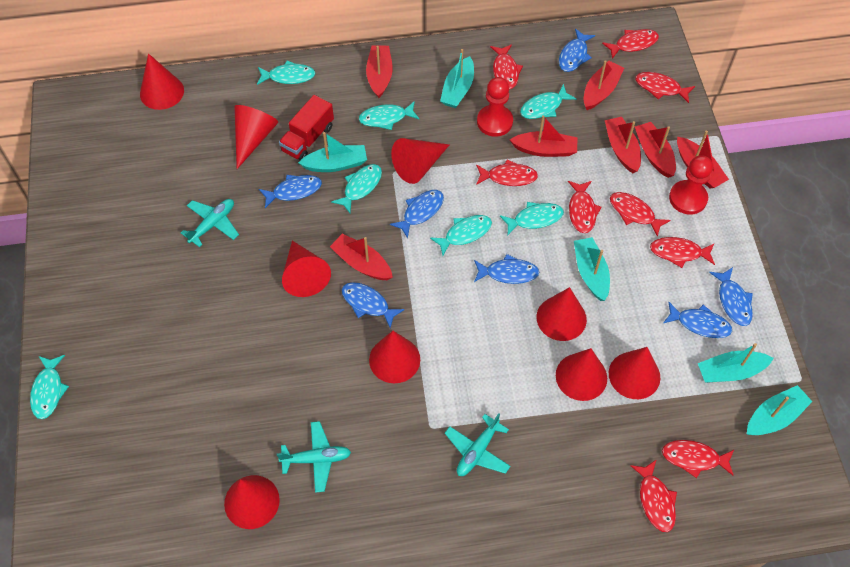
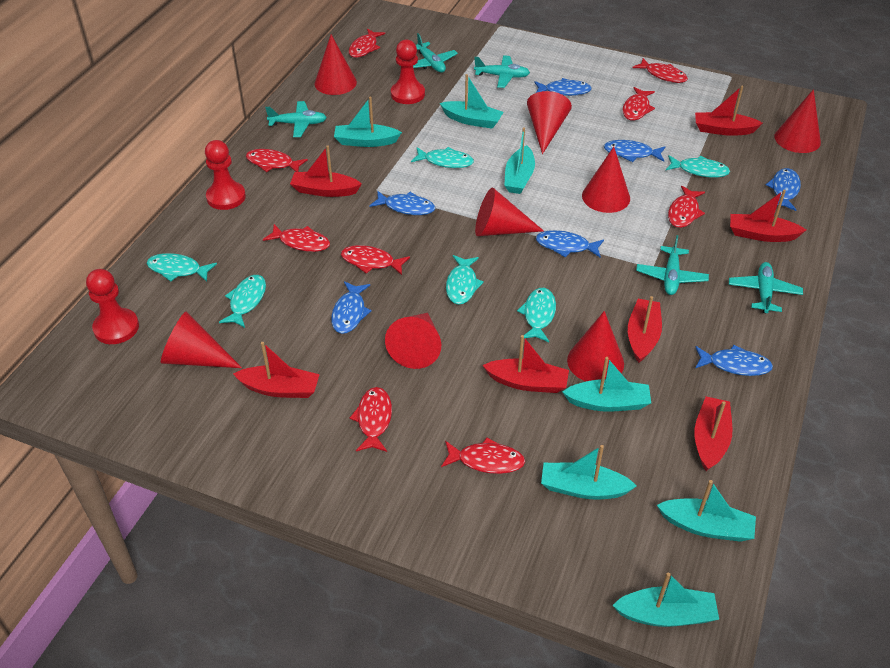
red cone: [140,53,184,110] [224,475,280,529] [234,105,278,169] [282,241,331,297] [369,331,420,383] [391,138,450,184] [537,287,587,341] [556,348,607,401] [609,347,660,399] = 9 -> [161,312,242,368] [315,34,357,95] [385,313,441,369] [475,188,544,236] [527,91,572,154] [567,311,624,381] [582,147,630,213] [775,89,821,153] = 8
red pawn: [477,77,513,137] [669,155,713,215] = 2 -> [86,269,139,344] [205,140,246,210] [391,39,425,104] = 3
red truck: [279,95,334,160] = 1 -> none = 0
turquoise boat: [298,132,367,172] [440,49,474,108] [574,237,610,301] [698,343,774,383] [747,385,813,435] = 5 -> [334,97,402,147] [440,74,504,129] [504,127,535,194] [541,445,637,499] [563,357,651,412] [612,573,719,627] [657,480,756,542] = 7
turquoise fish: [30,355,69,419] [257,61,315,85] [331,164,382,213] [359,101,419,130] [430,215,492,256] [500,202,564,235] [520,84,576,119] = 7 -> [147,253,217,282] [219,275,266,328] [411,147,474,168] [446,255,484,305] [517,288,556,342] [666,155,730,178] = 6
turquoise plane: [181,199,239,247] [277,421,351,493] [445,413,511,476] = 3 -> [265,101,327,137] [413,33,458,73] [474,55,530,88] [636,235,709,295] [729,262,803,313] = 5

